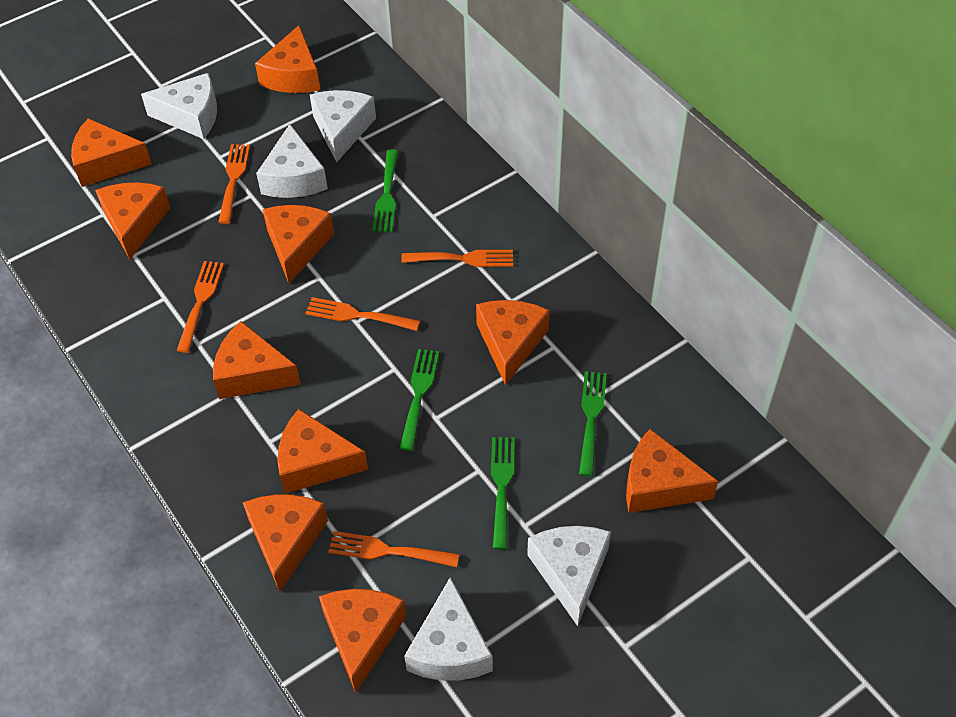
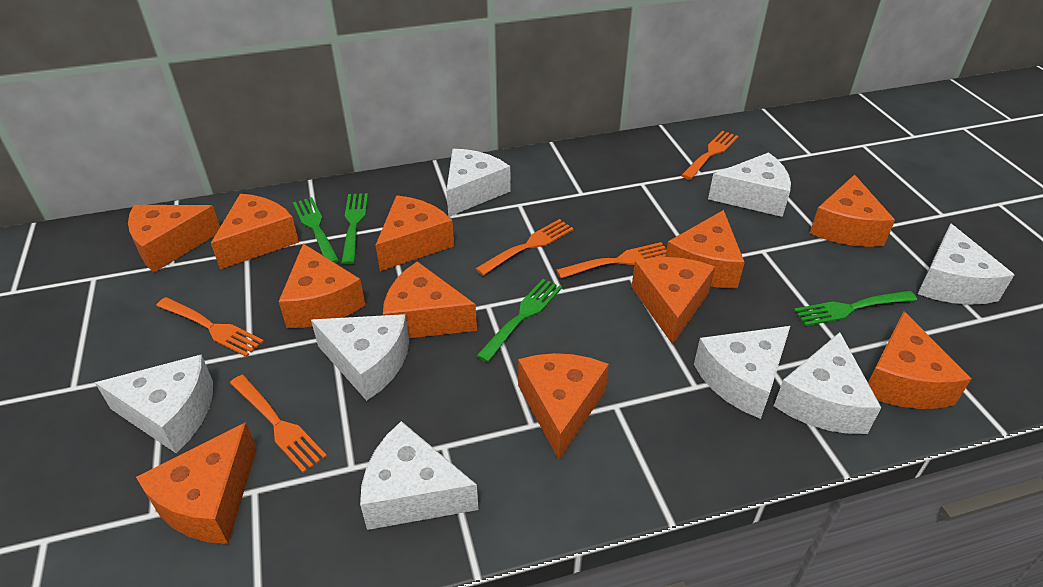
orange cheese: [71,118,152,187] [95,182,170,260] [213,321,301,399] [243,494,328,592] [255,25,320,93] [262,205,334,283] [277,409,368,494] [319,589,407,693] [476,300,550,386] [626,429,718,513] = 10 -> [128,205,220,272] [136,422,257,544] [211,194,299,269] [278,243,365,328] [376,196,454,271] [383,261,477,338] [518,353,609,459] [632,257,715,345] [665,210,745,289] [810,174,895,247] [868,311,972,409] = 11
white cheese: [141,73,217,139] [256,124,328,198] [310,90,376,162] [404,577,493,681] [527,526,611,626] = 5 -> [95,354,213,453] [311,314,409,401] [360,421,479,530] [446,149,511,216] [694,326,790,419] [708,152,791,217] [774,332,881,434] [918,224,1014,305] = 8

